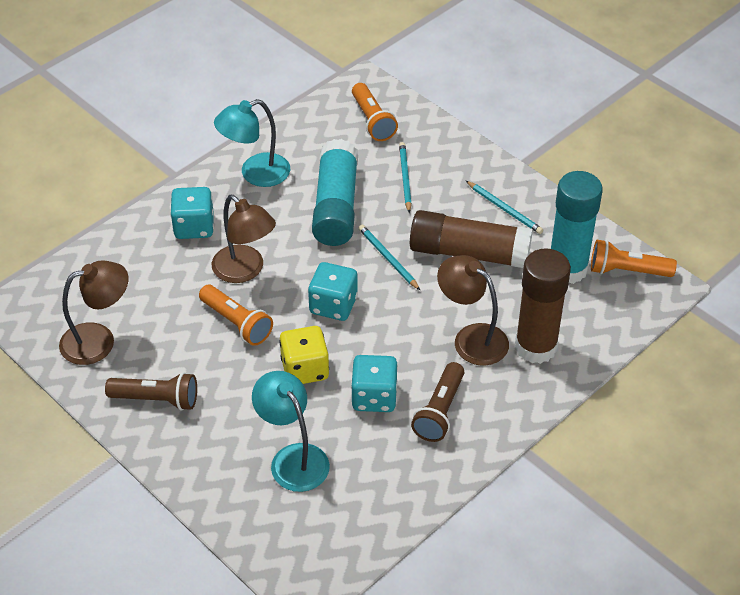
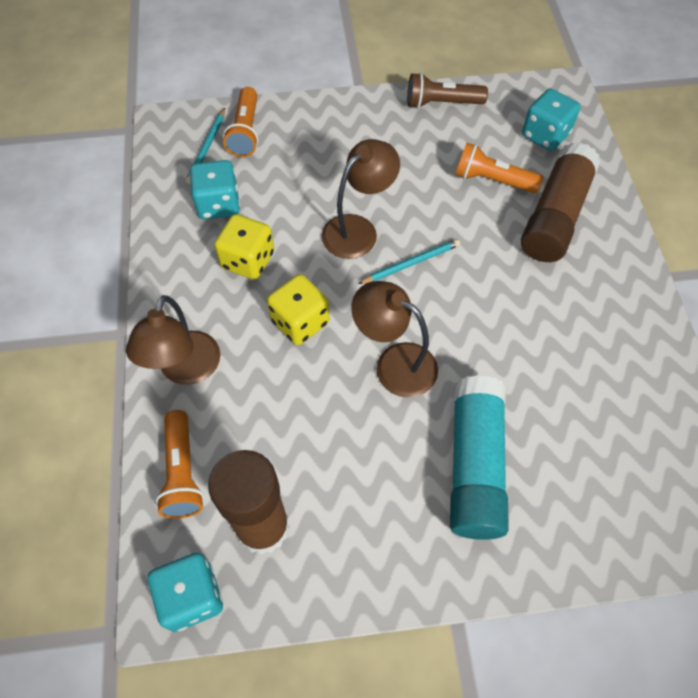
brown flashlight: [105,372,197,411] [411,362,464,442] = 2 -> [407,73,488,108] = 1
turquoise glue stick: [312,139,358,246] [551,171,603,284] = 2 -> [450,375,509,540] = 1
turquoise lamp: [214,99,290,187] [252,371,330,492] = 2 -> none = 0
turquoise pencil: [359,225,421,291] [399,142,412,213] [466,181,543,234] = 3 -> [186,108,225,184] [358,239,460,284] = 2
yellow dice: [279,326,329,384] = 1 -> [214,214,274,280] [267,274,330,345] = 2

